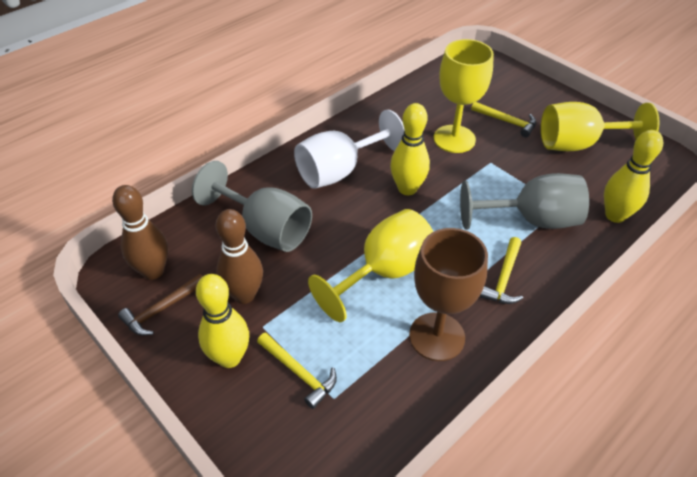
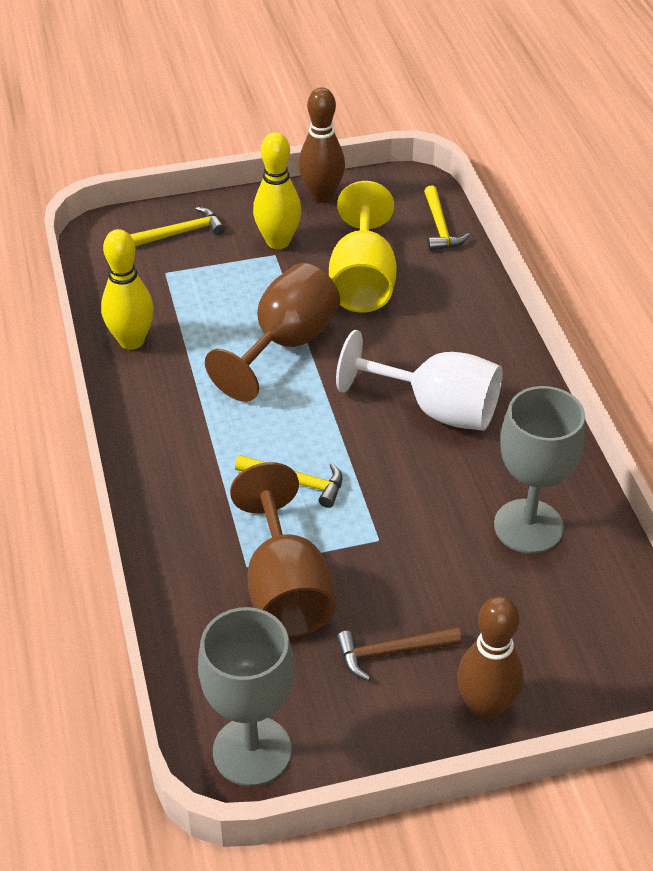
brown goblet: [409,228,488,361] = 1 -> [205,263,340,402] [230,462,335,638] = 2
yellow bowling pin: [196,274,249,368] [390,103,430,195] [604,130,663,223] = 3 -> [101,229,154,350] [253,132,301,249] = 2
yellow goblet: [308,209,433,322] [434,39,494,153] [541,102,660,151] = 3 -> [329,181,397,313] = 1

